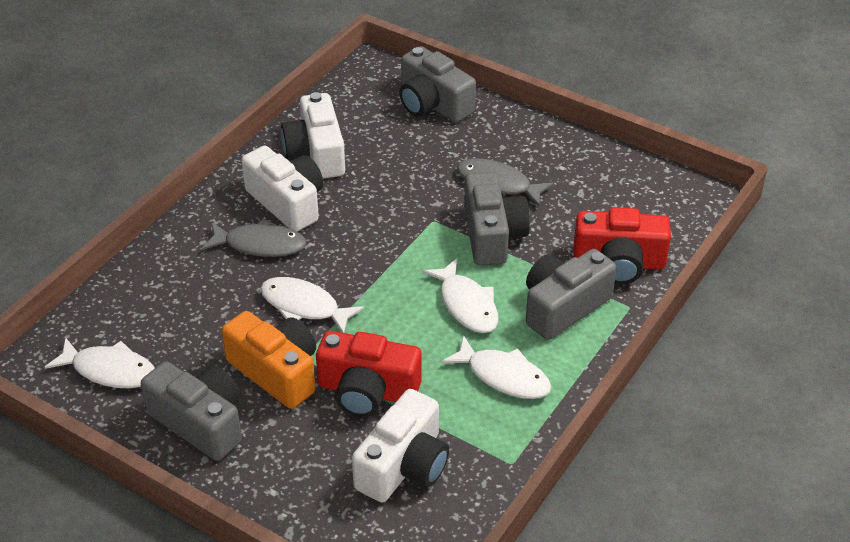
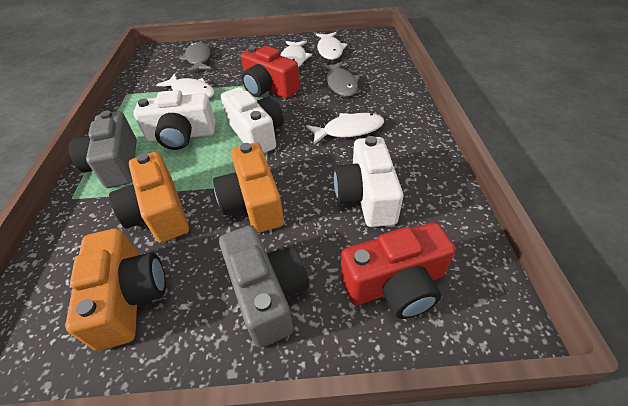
grey camera: [141,361,242,461] [399,46,476,123] [464,172,530,265] [526,249,617,340] = 4 -> [69,110,137,188] [219,225,309,348] = 2
orange camera: [221,311,316,409] = 1 -> [65,228,166,351] [109,152,189,243] [213,143,284,233] = 3

